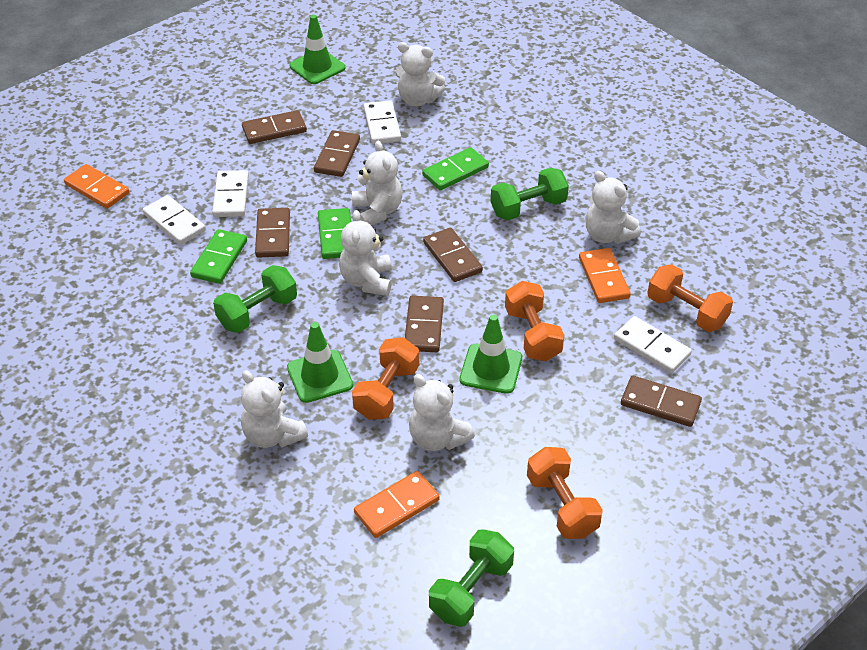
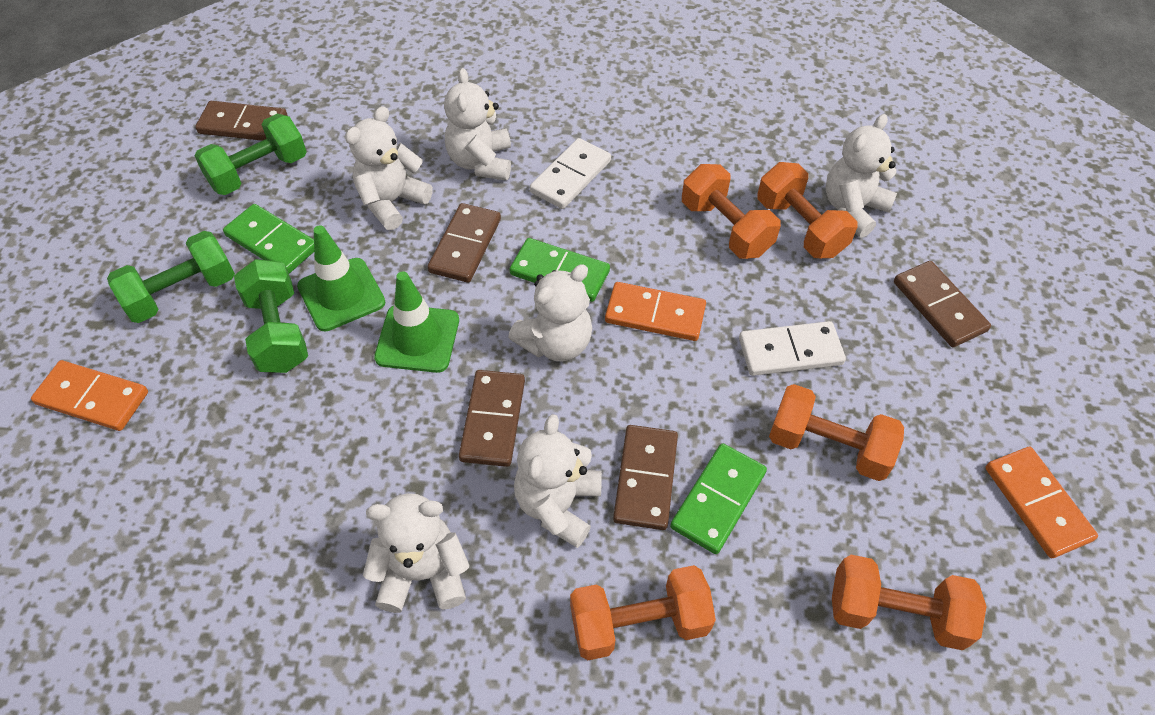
brown domino: [242,110,307,144] [255,208,290,258] [314,130,360,177] [405,296,444,352] [423,227,483,282] [621,376,702,427] = 6 -> [195,101,287,141] [428,203,501,283] [459,370,525,467] [613,425,678,530] [894,261,991,347] = 5
green traffic cone: [287,322,353,403] [289,15,345,84] [460,314,522,394] = 3 -> [297,225,385,331] [374,271,459,373] = 2
orange dumbbell: [352,337,419,420] [505,281,564,361] [527,447,603,539] [647,264,733,332] = 4 -> [570,565,716,660] [682,164,781,259] [757,162,857,258] [769,384,904,481] [832,555,987,650] = 5
white domino: [143,195,206,245] [212,170,249,217] [363,100,401,144] [614,316,692,373] = 4 -> [530,138,611,209] [739,321,846,376] = 2

